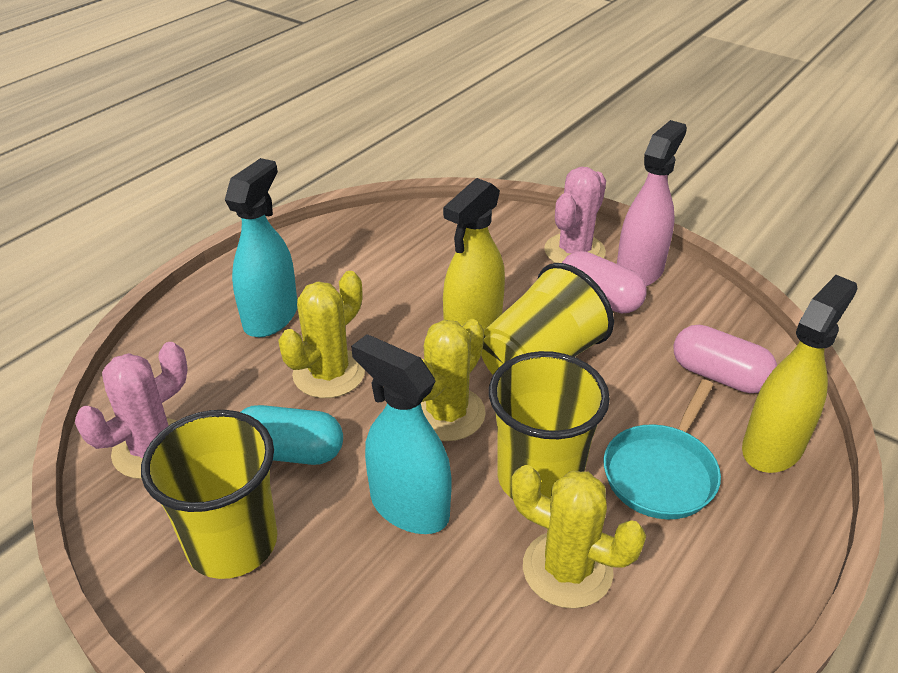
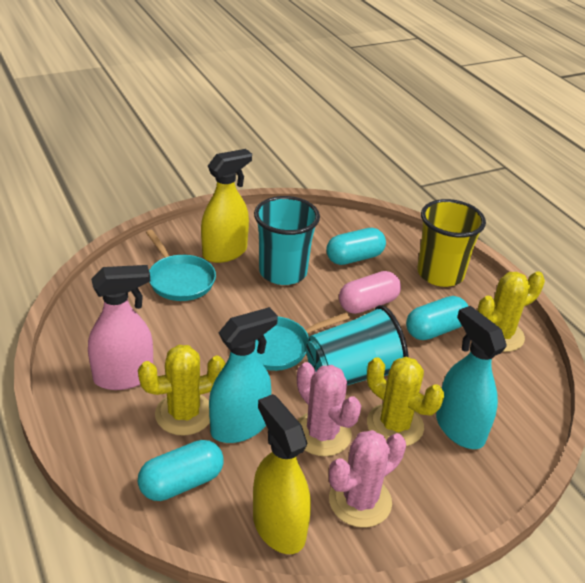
pink capsule: [562,251,647,313] [673,325,777,393] = 2 -> [339,271,401,314] = 1
turquoise capsule: [241,405,343,465] = 1 -> [138,440,223,501] [326,228,386,265] [406,296,468,340] = 3
turquoise cup: none = 0 -> [254,196,320,285] [306,305,409,385] = 2
turquoise pan: [604,379,721,519] = 1 -> [146,230,216,301] [254,313,350,371] = 2
yellow cup: [141,410,277,579] [481,263,614,375] [489,351,610,499] = 3 -> [417,199,486,287] = 1

